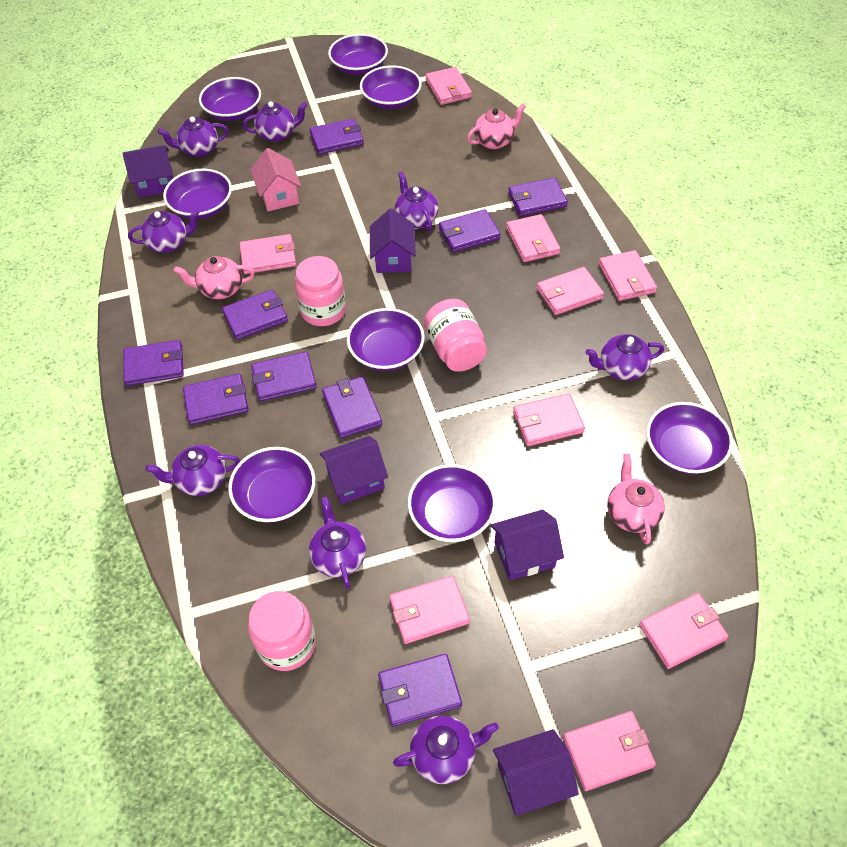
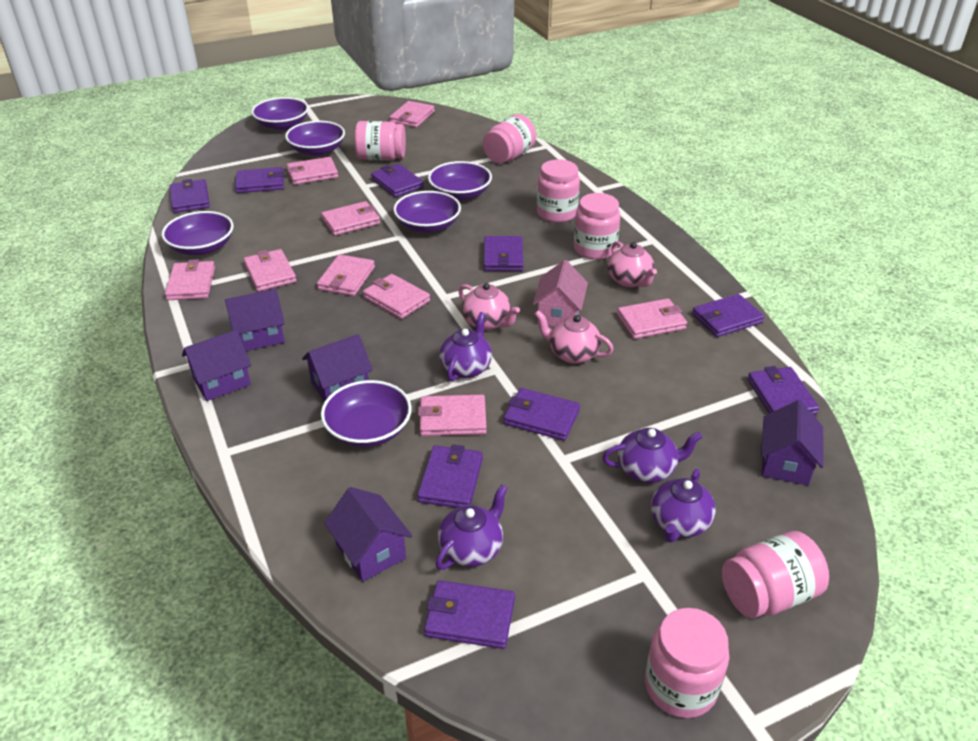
pink jar: [248,591,316,671] [295,256,346,326] [424,299,487,372] = 3 -> [354,121,406,160] [483,114,536,163] [537,159,580,223] [574,193,621,260] [645,608,729,718] [722,531,829,618] = 6
purple bowl: [163,169,232,219] [199,77,261,121] [228,447,315,523] [328,34,388,75] [347,308,425,371] [360,65,421,109] [408,464,496,542] [646,402,733,474] = 8 -> [161,211,234,255] [251,97,309,130] [285,121,345,156] [321,380,412,447] [393,191,461,233] [428,161,492,200] = 6
purple teapot: [128,210,199,253] [146,445,240,496] [158,116,229,157] [243,101,308,142] [309,497,366,589] [393,715,499,784] [395,171,438,231] [585,334,664,381] = 8 -> [436,484,508,570] [439,312,492,381] [602,428,702,483] [651,469,716,543] = 4

